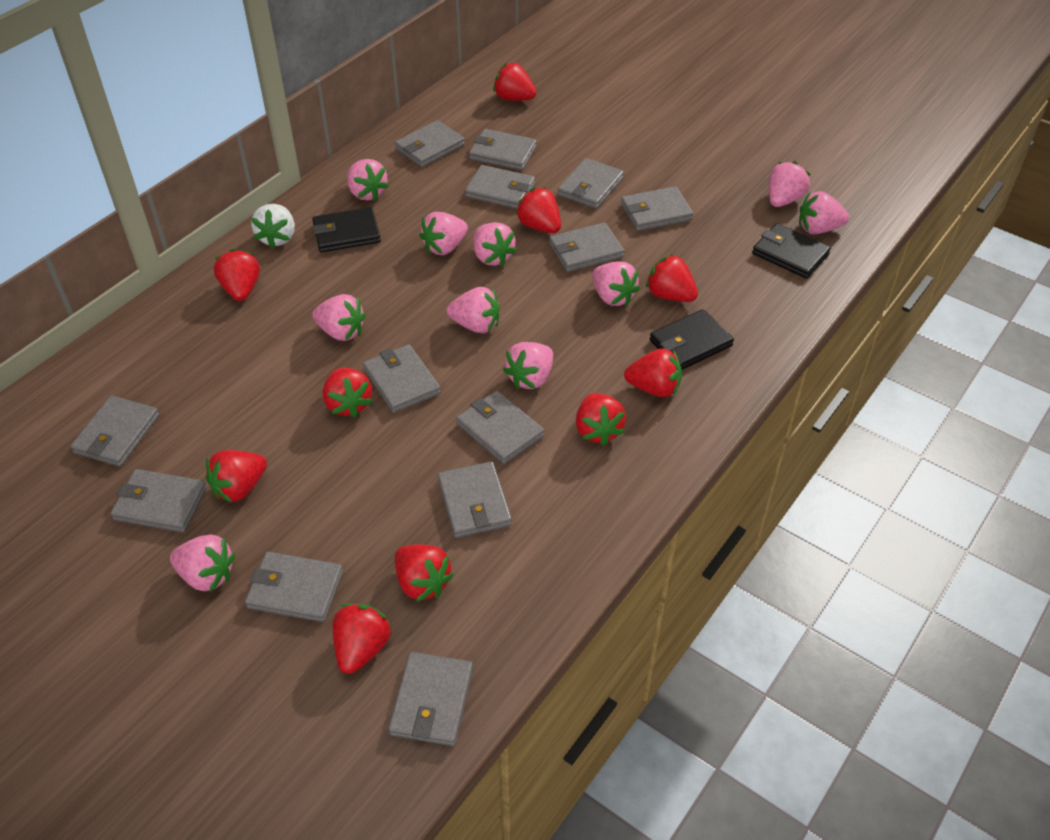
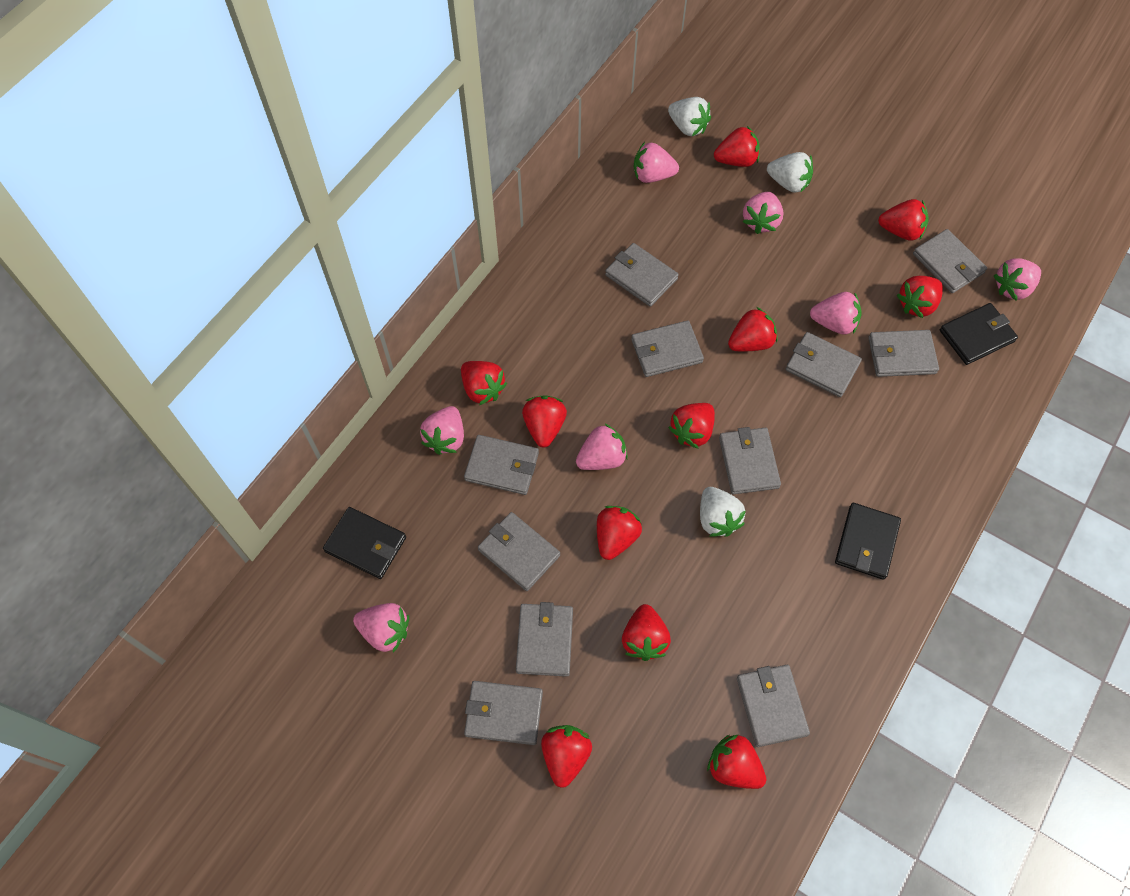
grey wallet: [71,395,159,467] [111,469,207,533] [245,552,343,622] [363,344,441,413] [388,652,473,746] [395,120,465,167] [438,461,512,538] [456,391,544,464] [465,165,535,209] [469,129,537,170] [549,222,624,272] [558,158,624,209] [621,186,693,231] = 13 -> [464,435,539,495] [464,681,543,745] [478,512,560,591] [516,602,573,677] [605,243,679,307] [631,320,704,377] [719,427,781,494] [737,665,810,747] [786,332,862,397] [868,330,939,377] [913,229,987,293] = 11
pink strawberry: [170,535,235,592] [312,294,366,341] [347,159,389,201] [420,212,468,255] [447,287,500,333] [473,222,517,266] [503,342,553,389] [592,261,640,306] [769,161,811,207] [799,191,849,234] = 10 -> [353,603,409,652] [420,406,464,455] [576,423,628,470] [634,142,679,183] [743,192,783,234] [810,292,862,334] [994,258,1041,301] = 7
red strawberry: [206,450,267,503] [214,249,260,301] [323,368,373,418] [333,604,392,674] [395,544,454,602] [493,63,537,101] [515,188,561,233] [576,393,626,446] [624,349,682,397] [646,254,698,302] = 10 -> [461,361,507,405] [522,395,567,448] [541,725,592,788] [597,506,642,560] [622,604,671,661] [668,403,715,449] [707,734,766,789] [714,126,760,167] [728,307,778,351] [878,199,929,241] [897,276,943,318] = 11
white strawberry: [251,204,295,248] = 1 -> [668,97,711,136] [700,487,746,537] [767,152,813,193] = 3

